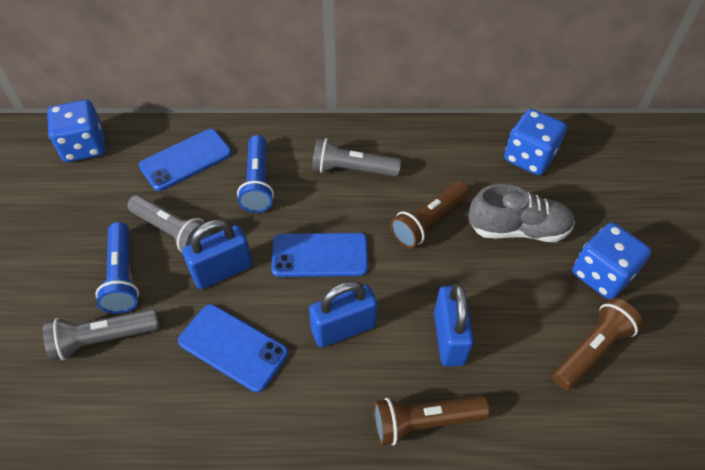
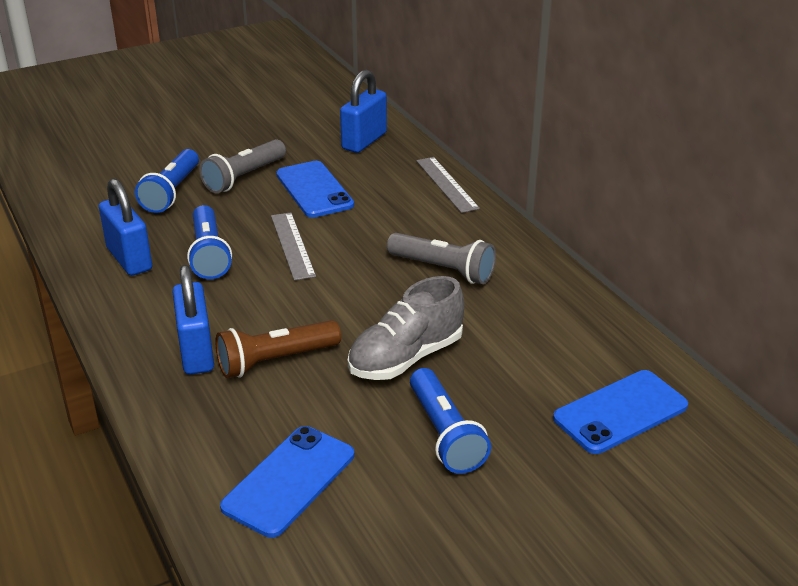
blue dice: [47,100,105,162] [504,109,567,175] [572,223,651,299] = 3 -> none = 0
blue flashlight: [95,222,139,314] [237,135,274,213] = 2 -> [135,149,199,213] [187,205,232,279] [410,368,491,474] = 3
brown flashlight: [373,395,490,445] [390,181,469,248] [552,298,643,390] = 3 -> [215,320,341,378] = 1
grey flashlight: [43,309,159,361] [127,195,212,252] [312,138,401,177] = 3 -> [199,139,286,193] [387,233,496,284] = 2
grey ruler: none = 0 -> [271,212,316,280] [416,157,480,213] = 2

